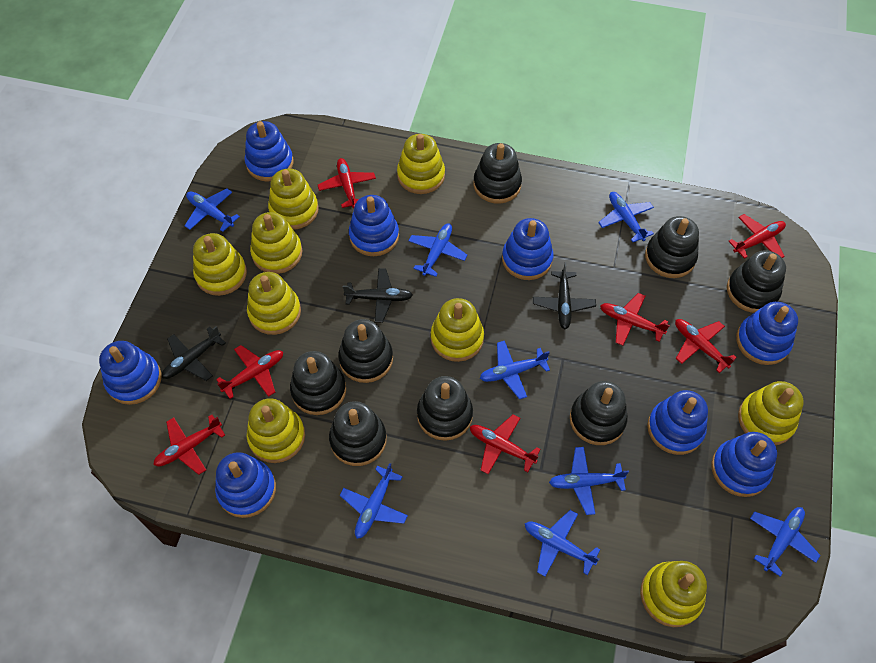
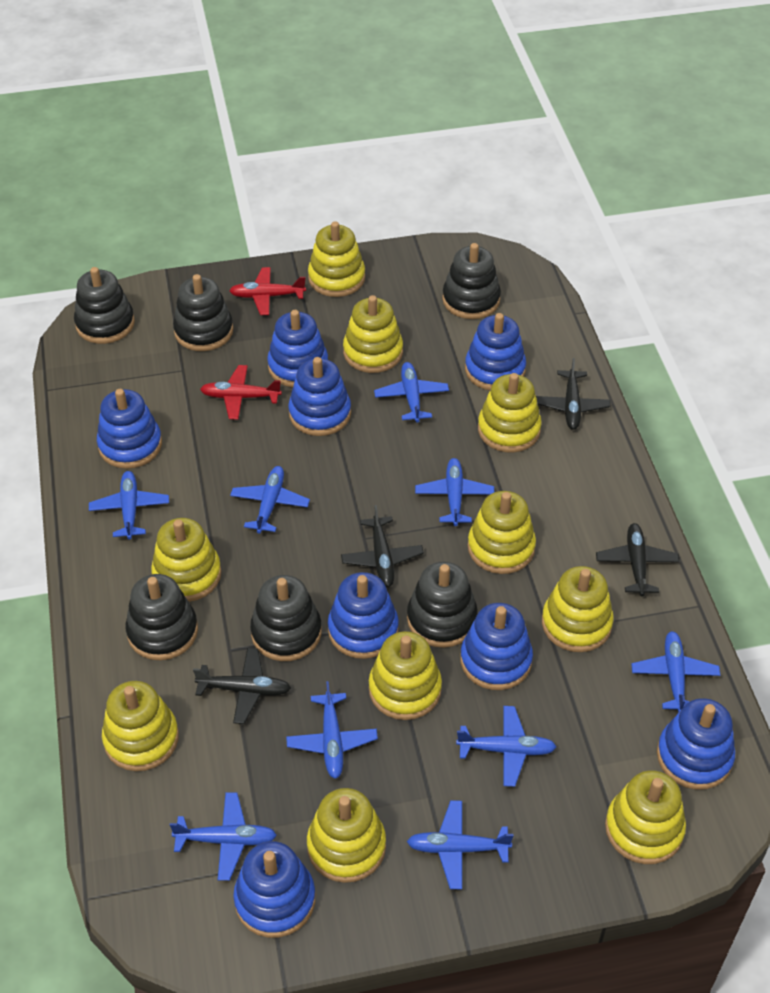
black plane: [161,326,226,381] [343,268,413,323] [533,262,596,329] = 3 -> [193,648,291,724] [341,505,424,587] [536,358,611,430] [596,523,679,596] = 4
black stacking toy: [290,351,346,415] [329,401,387,466] [338,319,393,383] [417,376,473,441] [473,143,522,204] [570,381,628,445] [645,216,699,278] [727,250,786,313] = 8 -> [74,267,135,344] [125,574,198,660] [173,274,233,351] [250,575,322,661] [407,562,478,648] [442,243,501,319] = 6
blue plane: [185,188,240,232] [340,463,408,539] [409,223,467,277] [480,341,550,399] [524,510,600,577] [549,447,629,515] [598,192,654,242] [750,507,821,577] = 8 -> [89,471,169,539] [170,792,277,881] [230,466,310,534] [286,681,378,779] [374,362,449,422] [407,800,514,890] [415,458,494,526] [456,706,557,787] [631,631,720,712] = 9
red plane: [153,415,225,475] [216,345,283,399] [318,158,376,208] [470,414,541,474] [600,293,670,346] [675,319,737,373] [728,214,786,259] = 7 -> [200,365,282,420] [229,267,306,315] = 2
yellow stacking toy: [193,233,247,296] [247,272,301,335] [247,398,305,463] [250,212,302,274] [268,169,319,230] [397,134,445,194] [431,298,484,362] [640,561,707,627] [738,381,804,445] = 9 -> [102,681,179,771] [151,518,221,602] [307,788,386,883] [308,221,365,297] [343,295,403,373] [369,631,442,720] [468,491,536,574] [478,373,542,452] [542,566,614,652] [605,770,686,864] = 10

